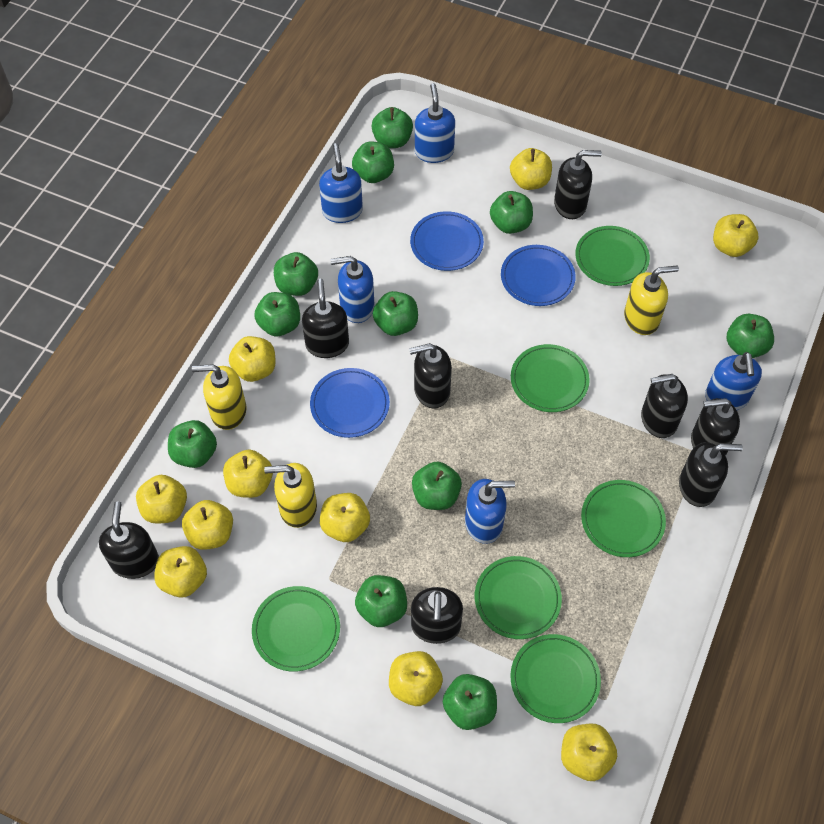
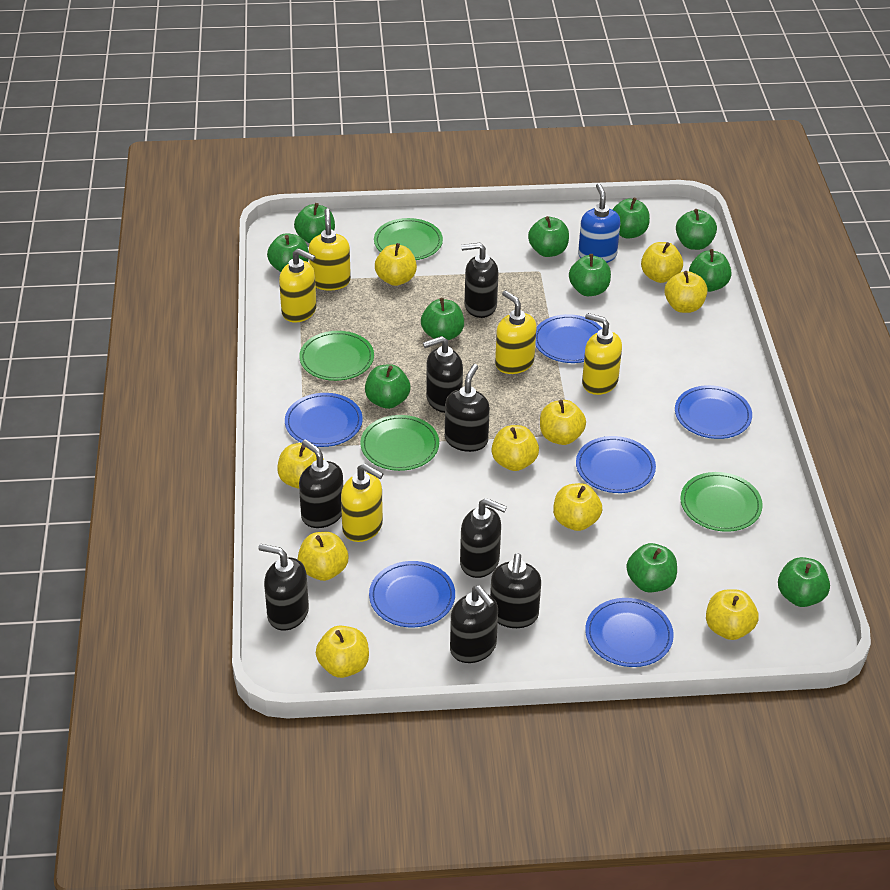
blue plate: [310,368,390,438] [410,211,484,271] [501,245,576,306] = 3 -> [285,393,363,447] [369,561,455,627] [535,314,603,363] [576,436,656,493] [585,598,674,667] [675,385,752,439] = 6
blue soap dispenser: [319,143,363,223] [331,256,374,323] [415,83,455,163] [465,479,515,544] [705,352,762,410] = 5 -> [578,183,621,263] = 1
green plate: [252,586,340,671] [475,556,562,639] [510,634,601,723] [511,344,590,412] [575,226,650,286] [581,480,666,557] = 6 -> [299,331,374,381] [361,415,439,471] [374,218,443,260] [680,472,763,532] = 4
yellow soap dispenser: [192,364,246,430] [264,463,317,528] [624,265,679,335] = 3 -> [279,248,317,322] [309,209,351,291] [341,463,383,542] [495,290,537,374] [582,313,622,395] = 5

